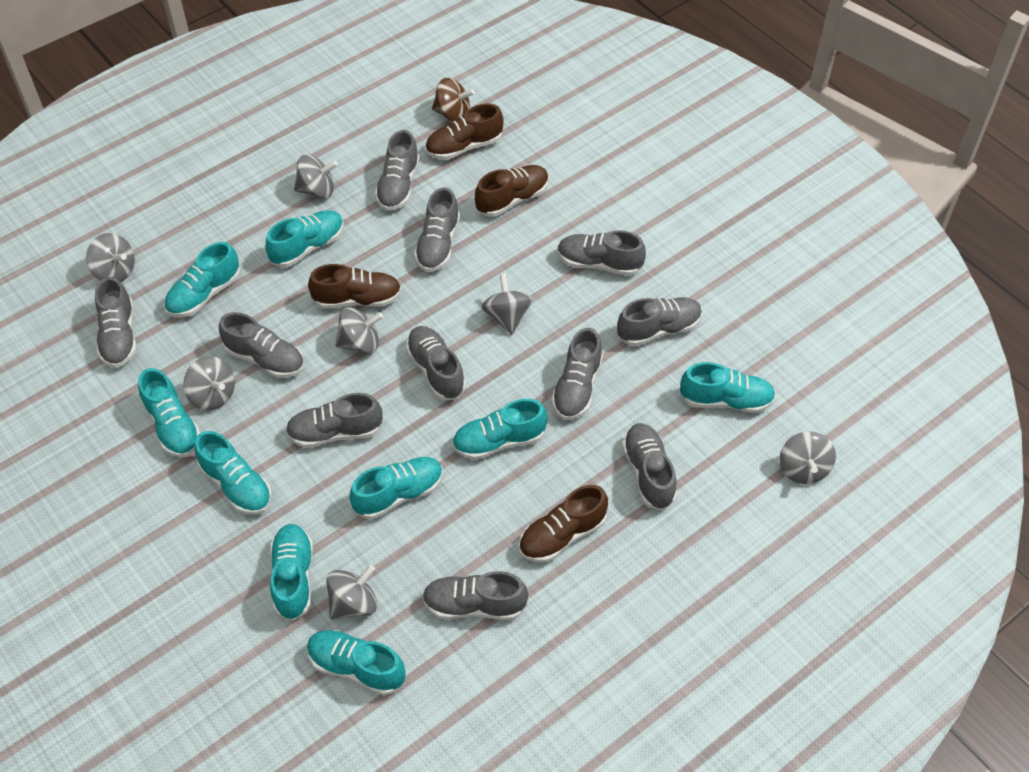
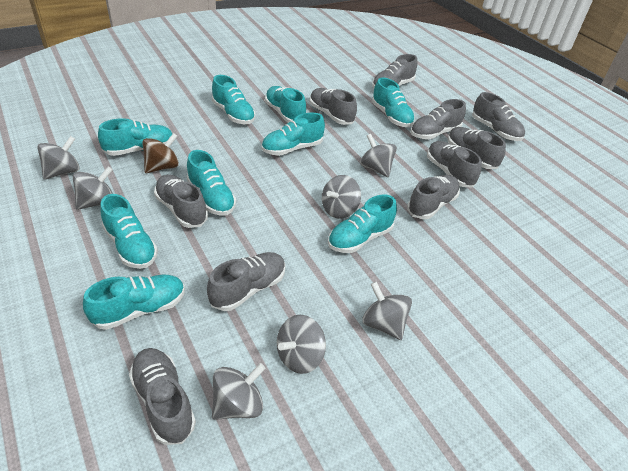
brown shoe: [308,264,402,309] [425,103,503,160] [475,165,549,217] [519,485,608,562] = 4 -> none = 0
grey shoe: [95,277,137,368] [219,312,304,378] [285,393,383,448] [375,130,420,211] [406,326,466,400] [414,187,460,272] [422,571,528,620] [551,328,603,420] [557,230,646,276] [617,297,702,346] [622,423,677,510] = 11 -> [129,348,196,445] [154,175,208,228] [207,252,285,311] [310,88,357,125] [372,54,418,88] [407,175,460,219] [410,99,466,139] [427,141,482,188] [447,127,506,169] [472,92,525,141] = 10

